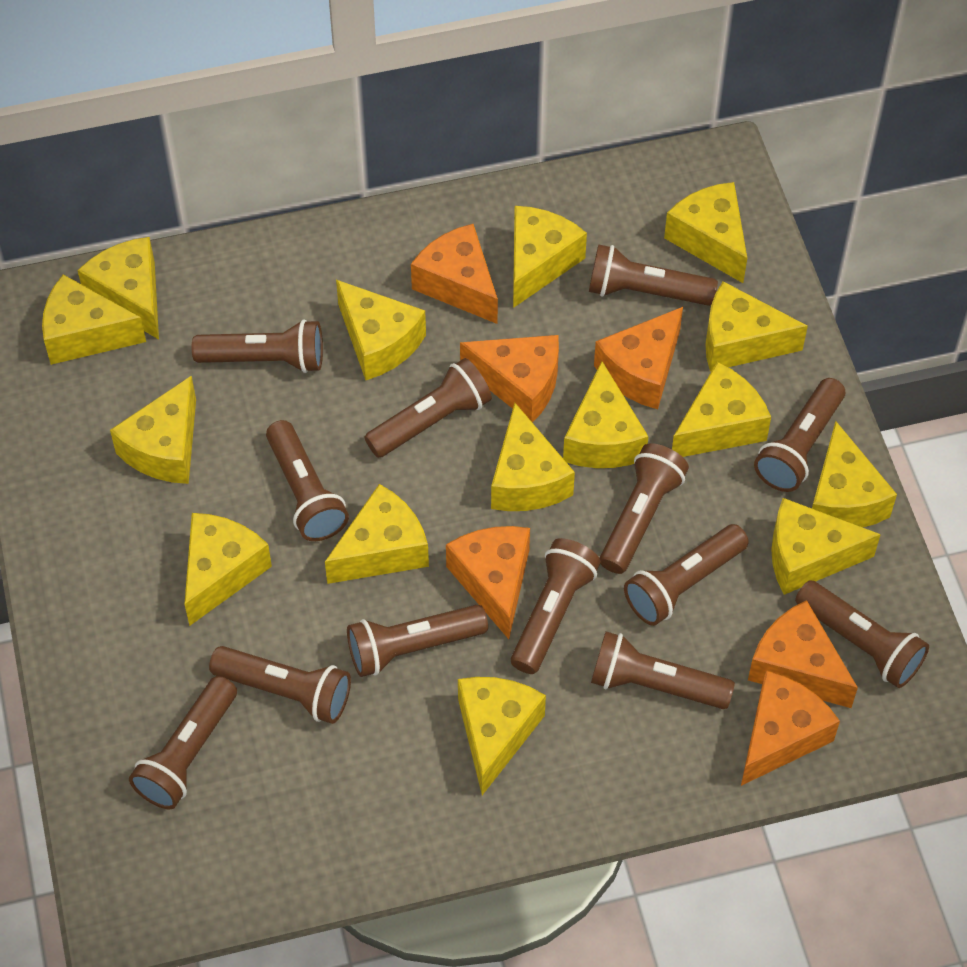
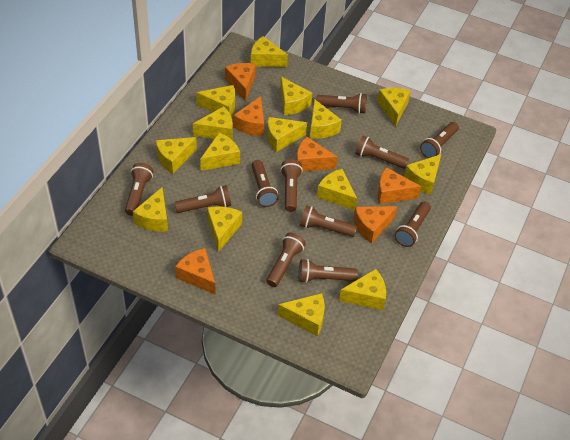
brown flashlight: [129,676,237,809] [192,319,323,373] [209,646,351,724] [266,420,349,541] [347,605,488,677] [365,358,492,458] [511,538,601,674] [589,245,718,306] [591,632,735,709] [600,443,689,574] [624,524,749,626] [754,378,845,492] [795,580,929,688] = 13 -> [125,163,153,216] [174,185,231,213] [252,160,279,207] [266,233,306,287] [280,159,303,212] [298,259,358,283] [300,205,357,237] [316,93,367,114] [355,136,409,169] [395,201,431,247] [420,122,459,158] = 11

